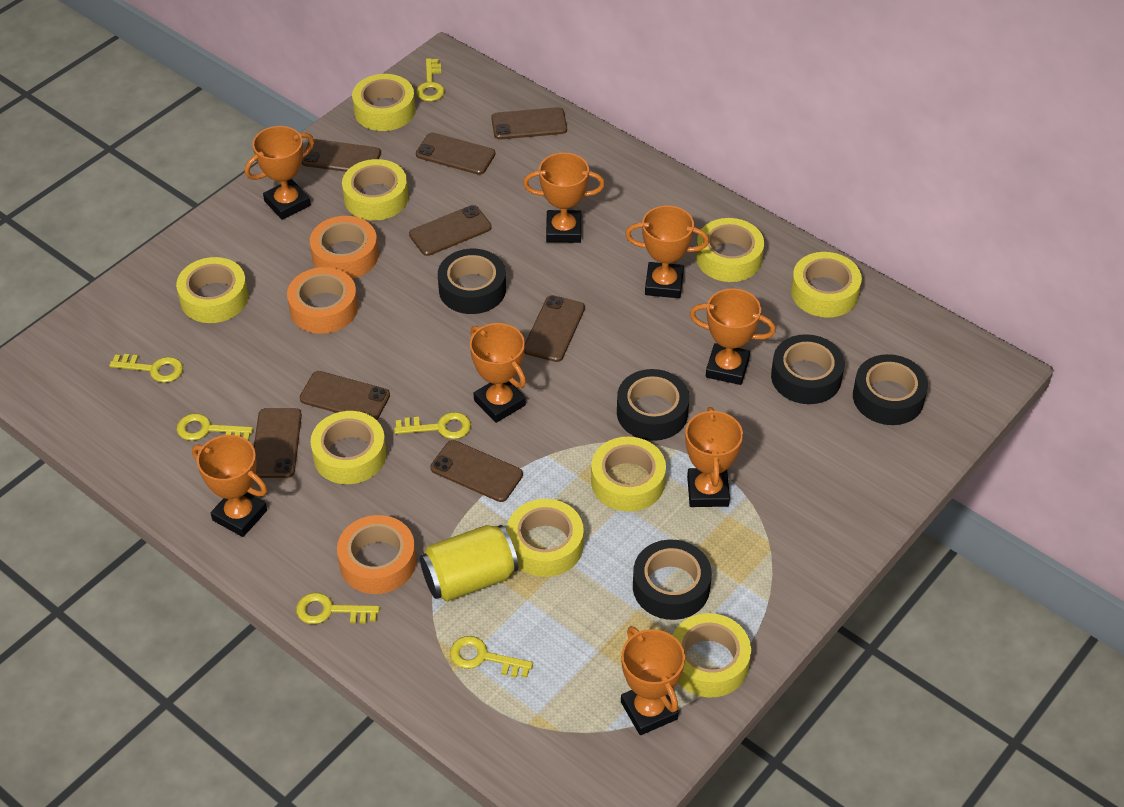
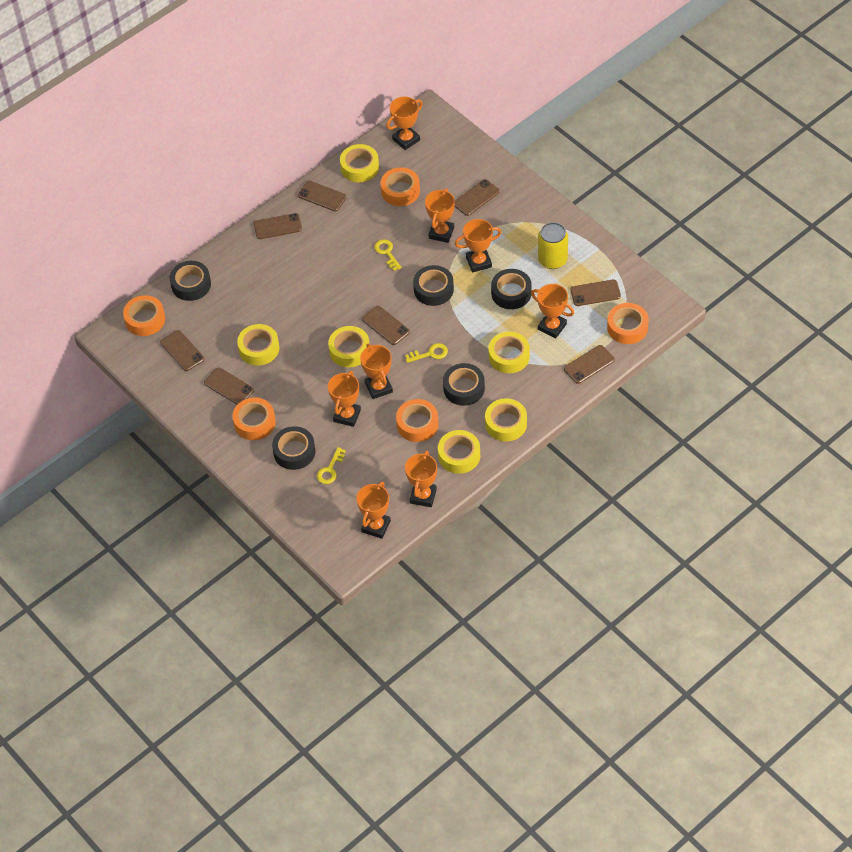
orange tape: [287,267,358,334] [310,216,378,279] [337,515,416,594] = 3 -> [123,295,165,336] [232,398,276,440] [381,167,420,206] [396,399,439,442] [607,303,649,344] = 5
yellow key: [109,354,183,383] [177,413,253,441] [296,593,380,624] [394,412,471,439] [416,58,445,102] [450,636,533,678] = 6 -> [317,447,346,484] [374,239,402,271] [405,343,448,363] = 3
yellow tape: [176,257,248,323] [310,411,386,484] [342,159,408,220] [352,74,415,131] [507,499,584,577] [591,437,666,512] [673,613,751,697] [696,218,764,282] [791,252,862,318] = 9 -> [237,324,279,366] [328,326,369,367] [340,144,379,182] [438,430,480,474] [485,398,527,442] [489,332,530,373] = 6

